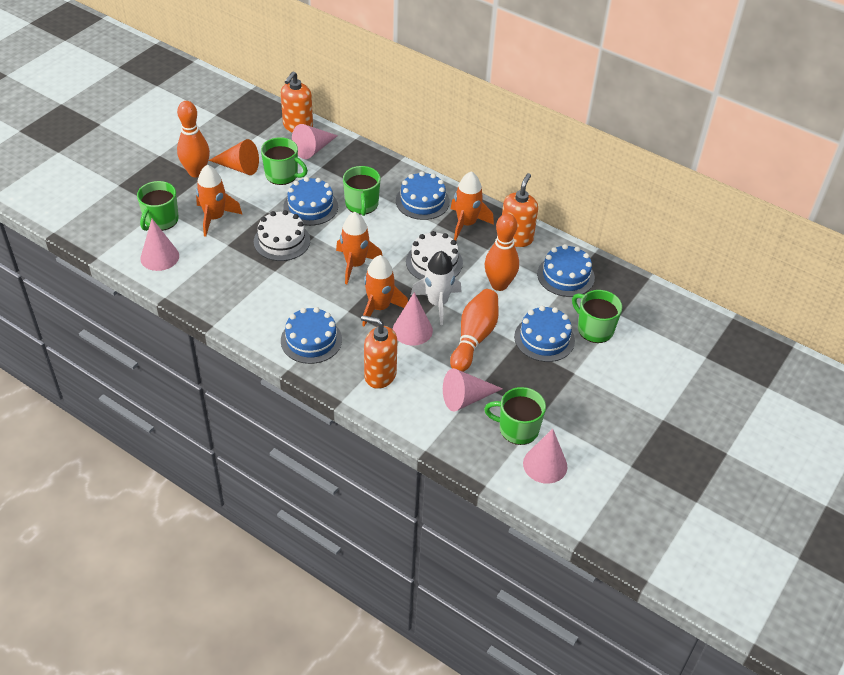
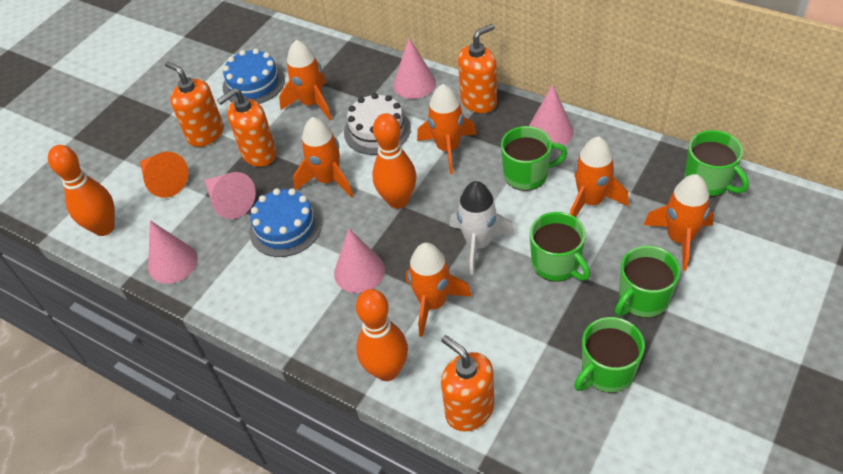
blue cake: [281,307,342,364] [283,177,338,226] [396,171,450,220] [514,306,575,362] [537,244,595,297] = 5 -> [223,48,285,104] [249,188,322,257] = 2
orange rocket: [196,165,243,237] [336,212,382,284] [362,255,408,327] [451,171,494,241] = 4 -> [279,40,332,120] [293,117,353,198] [406,243,472,337] [417,84,477,174] [570,136,629,217] [644,174,714,270] = 6
orange soap dispenser: [281,71,313,133] [361,315,397,389] [502,173,538,247] = 3 -> [165,61,224,147] [217,88,277,167] [441,335,494,432] [458,24,497,113] = 4
white cake: [254,210,310,261] [406,231,463,280] = 2 -> [344,93,411,155] = 1

